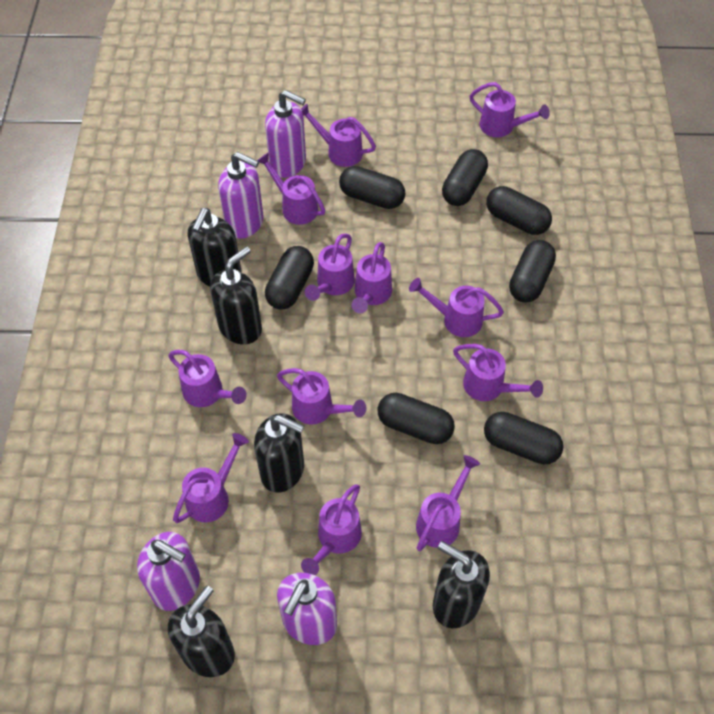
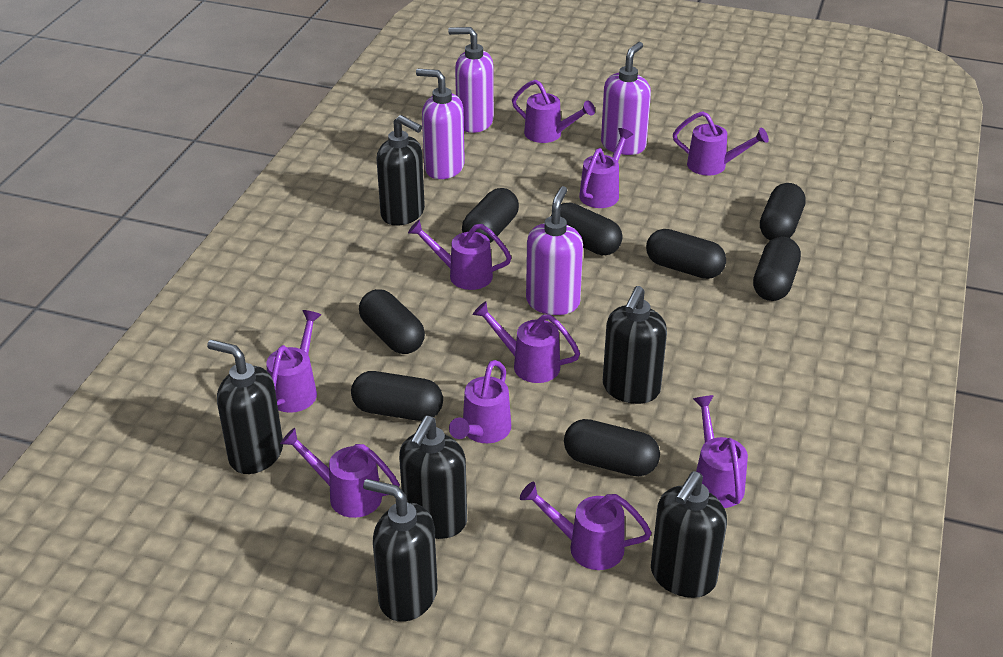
black capsule: [265,246,314,310] [339,166,405,209] [377,393,455,444] [442,149,488,206] [484,412,563,464] [486,186,552,235] [509,240,556,303] = 7 -> [351,371,443,421] [359,289,425,354] [462,188,519,243] [551,203,623,255] [564,419,660,476] [646,229,726,279] [753,237,801,301] [760,183,806,240] = 8
black soap dispenser: [168,586,235,677] [188,208,242,286] [210,246,262,344] [254,413,304,493] [433,541,490,628] = 5 -> [207,340,283,474] [363,479,437,622] [377,115,425,226] [399,416,467,539] [603,286,667,404] [651,471,727,598] = 6
purple watering can: [168,350,247,407] [173,433,249,523] [257,153,325,225] [277,368,366,424] [301,104,376,167] [301,484,362,575] [305,233,355,301] [352,242,392,313] [409,278,504,337] [416,455,480,551] [453,344,543,401] [469,82,550,137] = 12 -> [266,310,322,413] [280,428,400,518] [408,220,512,290] [449,360,511,443] [472,301,580,383] [512,80,595,143] [520,482,652,570] [579,128,633,208] [673,111,769,176] [693,395,748,508] = 10

